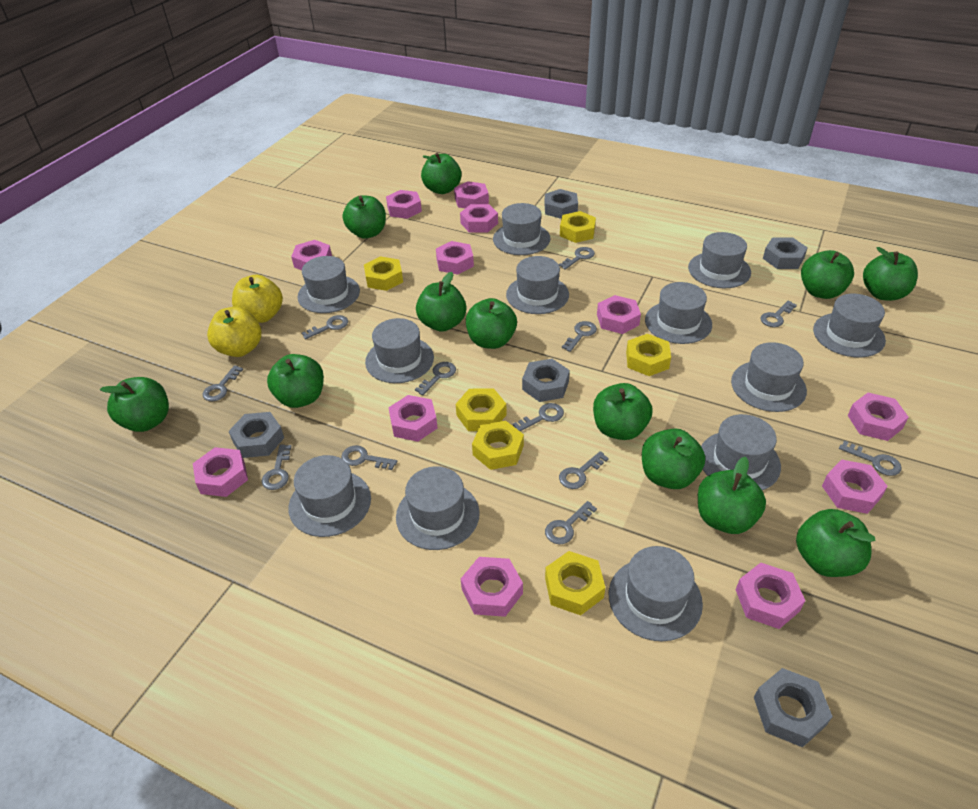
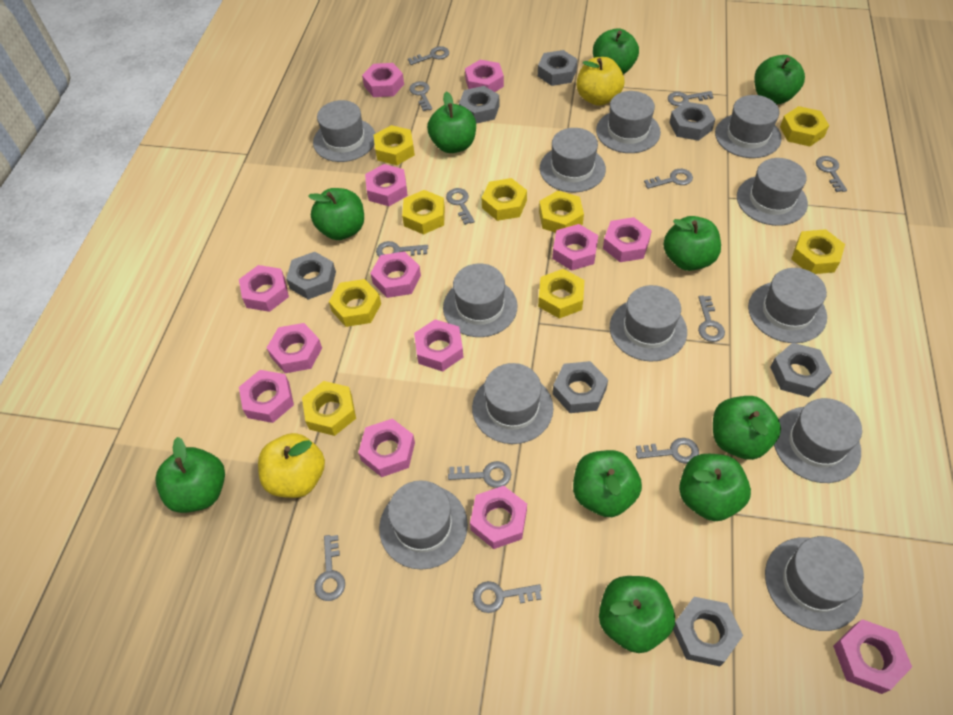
green apple: [100,377,169,432] [267,354,324,408] [343,195,386,239] [416,272,466,332] [421,153,461,194] [466,298,517,349] [593,383,652,440] [642,428,705,489] [698,457,766,534] [796,509,875,577] [801,250,854,299] [863,247,918,301] = 12 -> [155,437,225,513] [308,188,364,240] [427,91,476,153] [573,450,642,517] [593,28,639,74] [599,576,675,653] [663,216,721,271] [679,454,751,521] [713,396,781,460] [754,55,805,104] = 10
grey nut: [229,412,284,458] [522,359,570,402] [544,189,578,219] [754,668,833,748] [763,238,808,269] = 5 -> [286,252,336,300] [459,86,499,124] [538,50,578,86] [553,361,608,413] [669,101,715,141] [673,597,743,666] [770,343,832,397] = 7
pink nut: [193,447,248,497] [291,240,332,270] [386,190,422,219] [388,395,438,442] [436,241,474,275] [454,181,489,208] [460,204,498,233] [461,557,523,617] [597,295,641,334] [736,563,805,629] [822,459,888,514] [848,393,909,441] = 12 -> [239,265,289,312] [239,370,294,423] [267,323,322,373] [358,418,415,477] [362,63,404,97] [365,164,408,206] [370,251,421,298] [414,319,463,372] [465,60,504,92] [470,486,527,549] [552,224,598,271] [603,217,652,262] [833,619,912,694] = 13
yellow nut: [364,256,403,291] [456,388,507,431] [472,421,524,470] [545,551,605,615] [560,211,596,243] [626,334,671,376] = 6 -> [302,381,356,436] [329,279,381,327] [374,125,415,165] [402,190,445,235] [482,178,527,221] [538,269,584,319] [539,191,584,233] [780,106,829,146] [791,229,845,274] = 9

